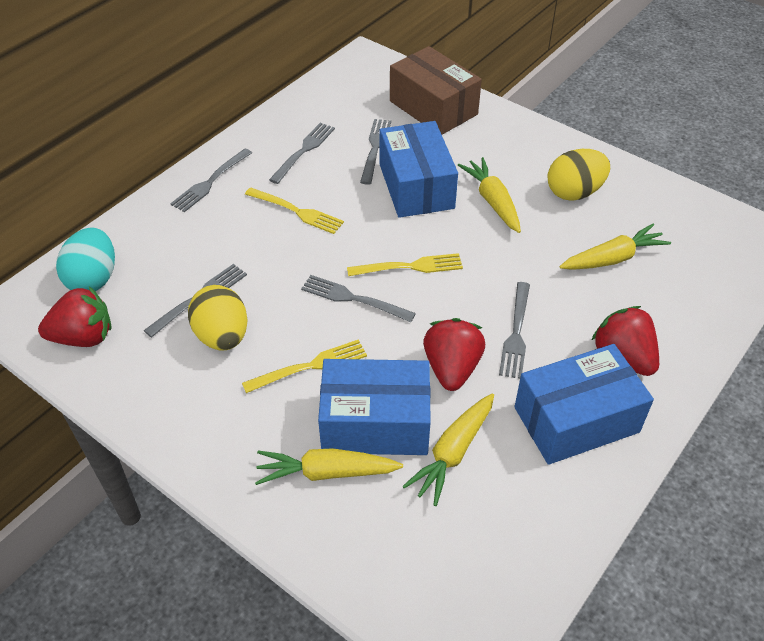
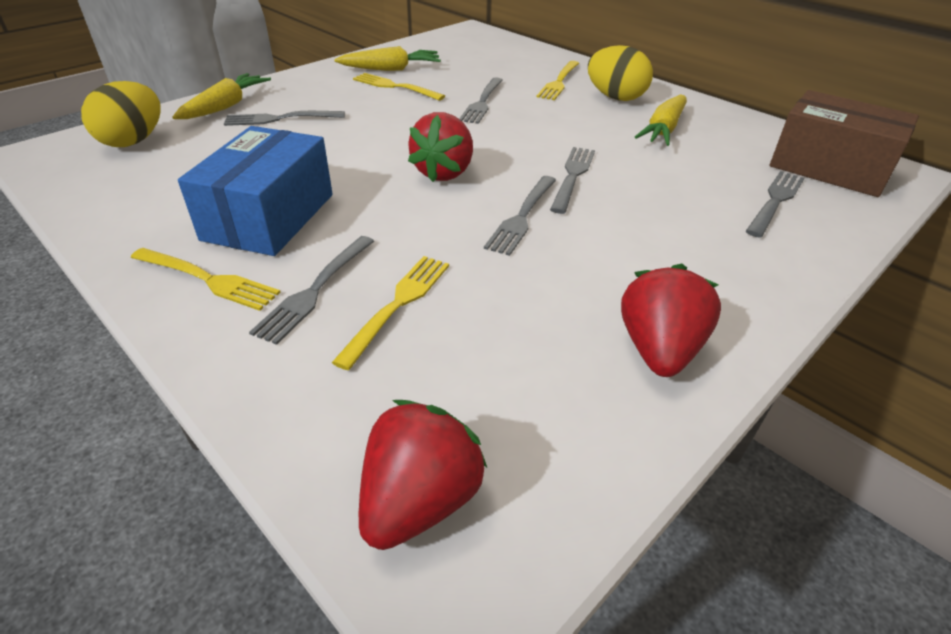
blue box: [318,359,431,455] [379,121,458,218] [514,344,654,465] = 3 -> [178,126,333,256] = 1
turquoise egg: [56,228,115,291] = 1 -> none = 0
yellow carrot: [255,448,403,485] [402,393,494,506] [458,157,521,233] [559,224,671,270] = 4 -> [172,73,271,119] [334,46,441,71] [635,95,687,146] = 3
yellow fork: [242,340,367,393] [245,187,344,234] [347,253,463,276] = 3 -> [131,248,281,311] [332,256,449,370] [353,73,445,101] [537,61,579,100] = 4

